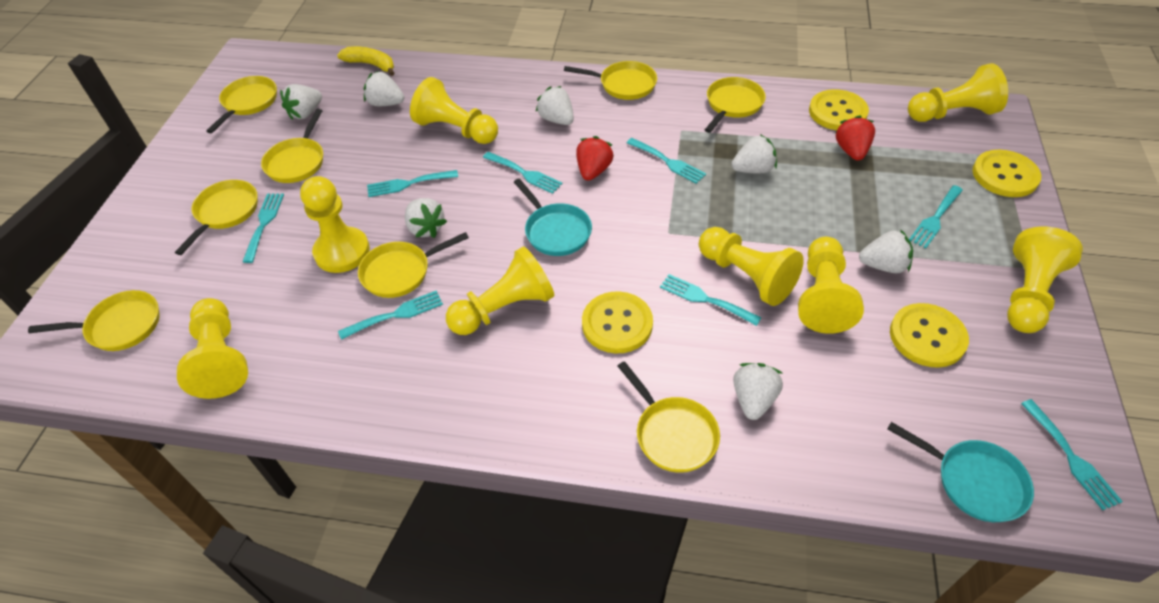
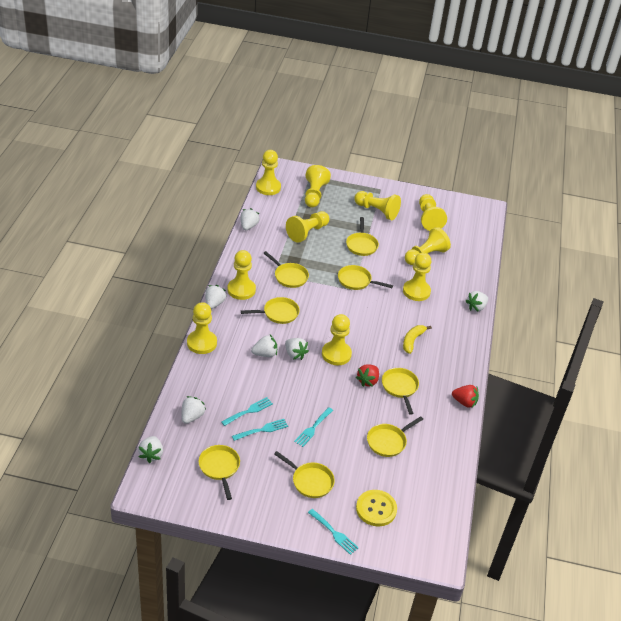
turquoise fork: [242,194,284,263] [338,290,443,340] [367,170,458,197] [483,152,563,194] [627,138,706,184] [660,274,762,326] [909,185,963,248] [1021,399,1123,510] = 8 -> [221,397,273,426] [232,419,288,441] [294,407,333,447] [308,509,359,555] = 4
turquoise pan: [514,179,592,256] [888,422,1034,522] = 2 -> none = 0
yellow button: [582,291,653,353] [809,89,869,130] [890,303,969,368] [972,150,1041,197] = 4 -> [356,490,397,526] = 1
yellow pawn: [177,298,248,399] [300,176,370,273] [410,77,498,144] [446,246,554,335] [699,227,804,306] [798,237,864,334] [908,63,1008,122] [1007,226,1083,333] = 8 -> [187,302,217,354] [227,250,256,300] [256,150,281,195] [286,211,329,243] [305,165,331,208] [322,314,352,365] [354,191,401,220] [403,253,431,301] [405,227,451,265] [419,194,447,231] = 10

